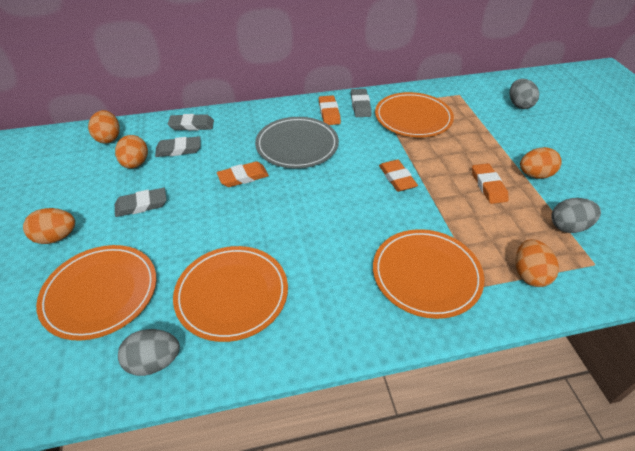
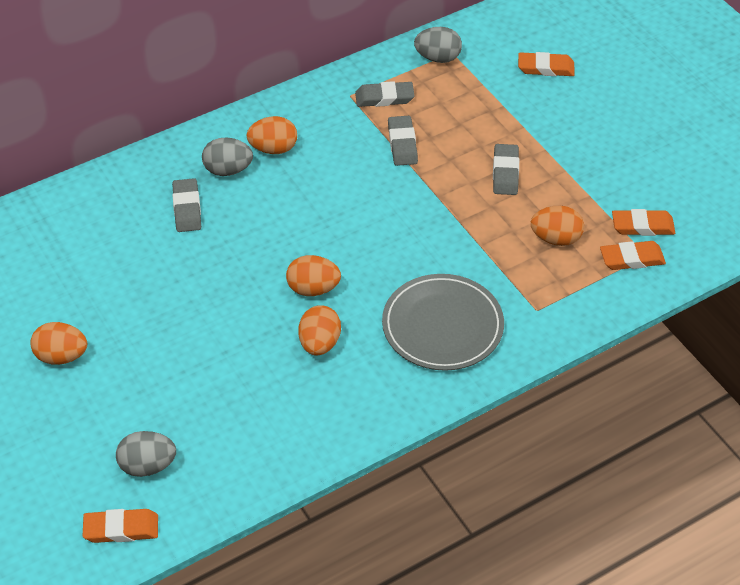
orange plate: [36,245,157,341] [173,246,288,342] [373,229,484,319] [375,92,454,137] = 4 -> none = 0

